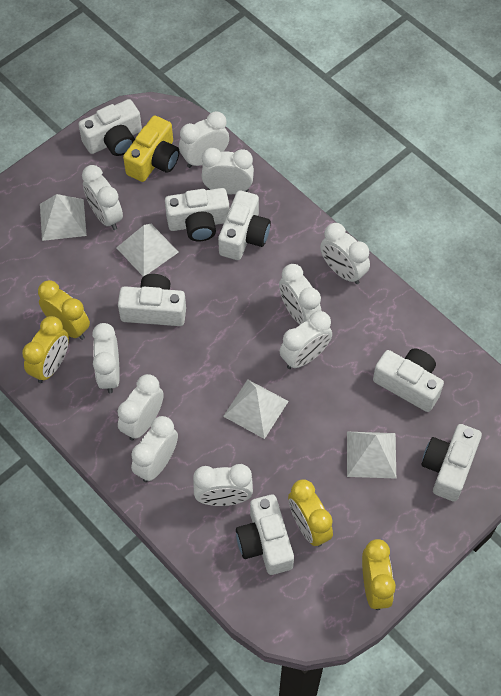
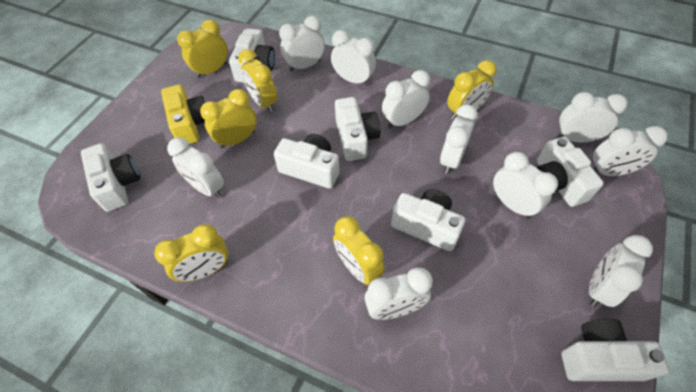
white pyramid: [40,194,87,241] [116,224,179,276] [223,380,289,439] [347,432,396,479] = 4 -> none = 0
yellow clock: [22,316,69,383] [38,280,90,340] [288,479,333,547] [362,539,396,610] = 4 -> [154,224,228,282] [177,19,228,78] [200,89,257,148] [238,49,277,113] [333,216,385,285] [447,60,496,120] = 6

